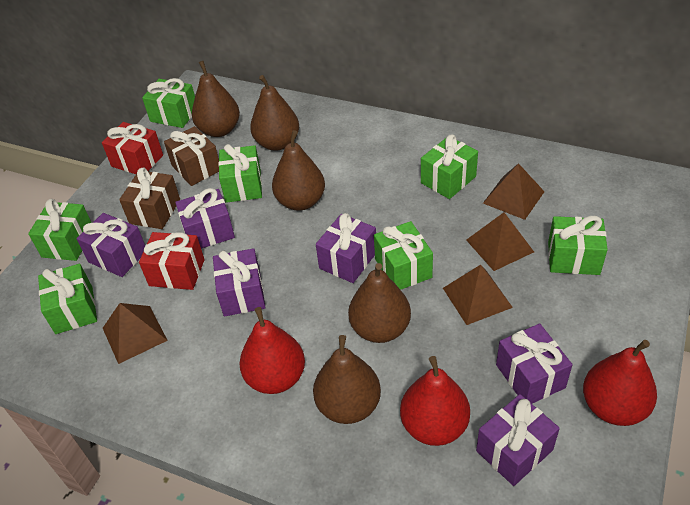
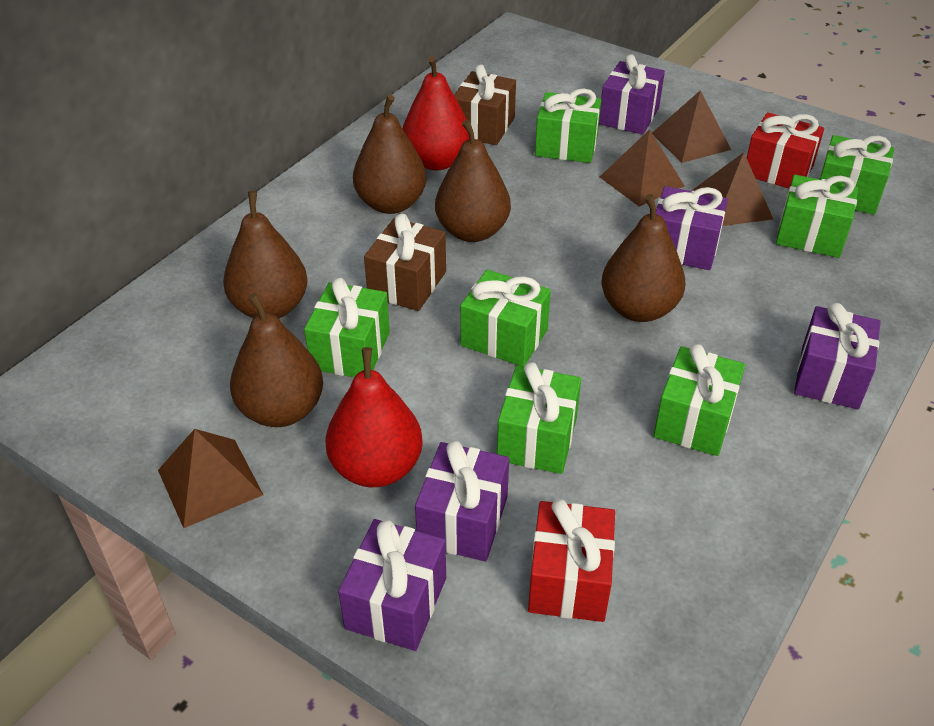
purple gift: [76,213,145,277] [175,188,235,249] [213,248,266,316] [316,213,376,283] [476,394,560,486] [496,324,572,404] = 6 -> [338,519,446,651] [415,441,509,561] [599,54,665,135] [656,186,728,270] [794,303,881,409] = 5
red pear: [239,307,305,394] [400,356,470,446] [583,340,657,426] = 3 -> [325,347,423,487] [402,56,469,171] = 2

